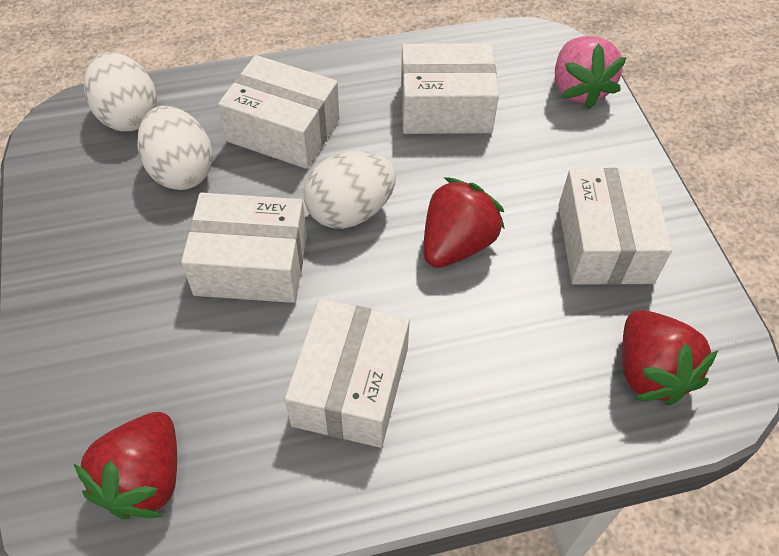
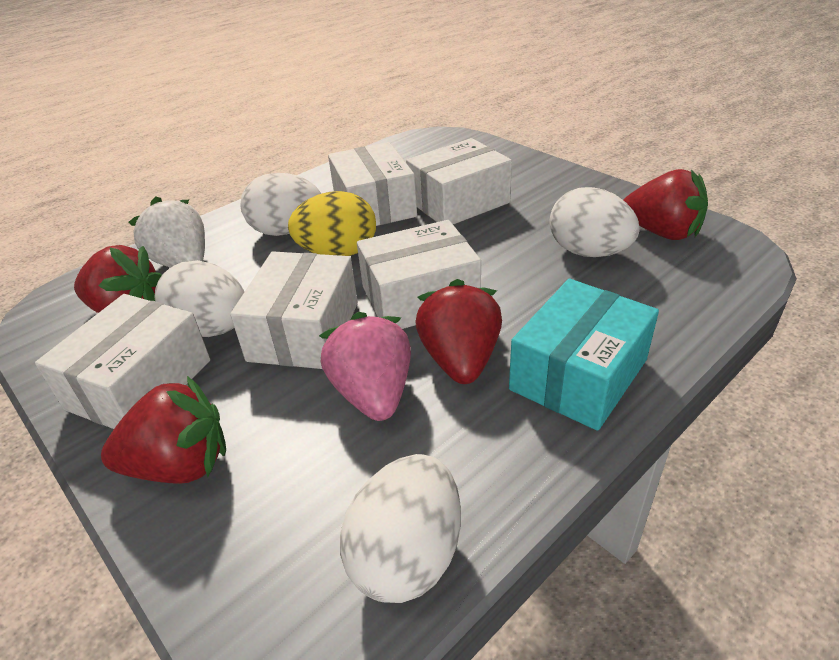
red strawberry: [74,412,177,519] [424,177,505,268] [623,310,718,405] = 3 -> [74,245,162,313] [101,376,226,484] [416,279,502,384] [624,169,708,240] = 4
turquoise box: none = 0 -> [509,279,659,431] = 1
white egg: [84,52,157,131] [137,106,213,190] [304,151,396,229] = 3 -> [154,260,244,337] [241,173,321,236] [340,454,461,603] [550,187,640,257] = 4
white strawberry: none = 0 -> [129,196,205,267] = 1
yellow egg: none = 0 -> [288,191,376,256] = 1

